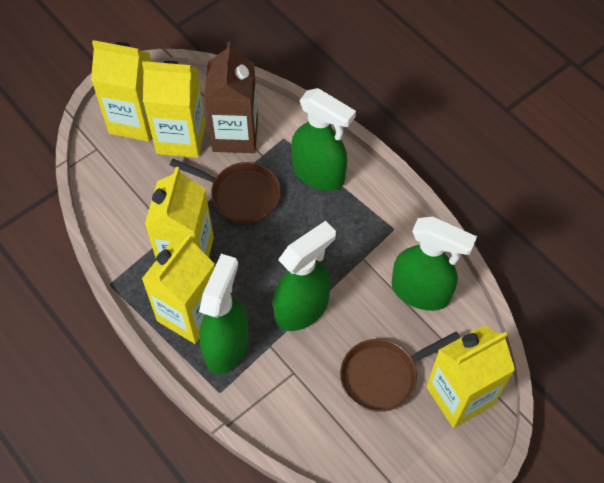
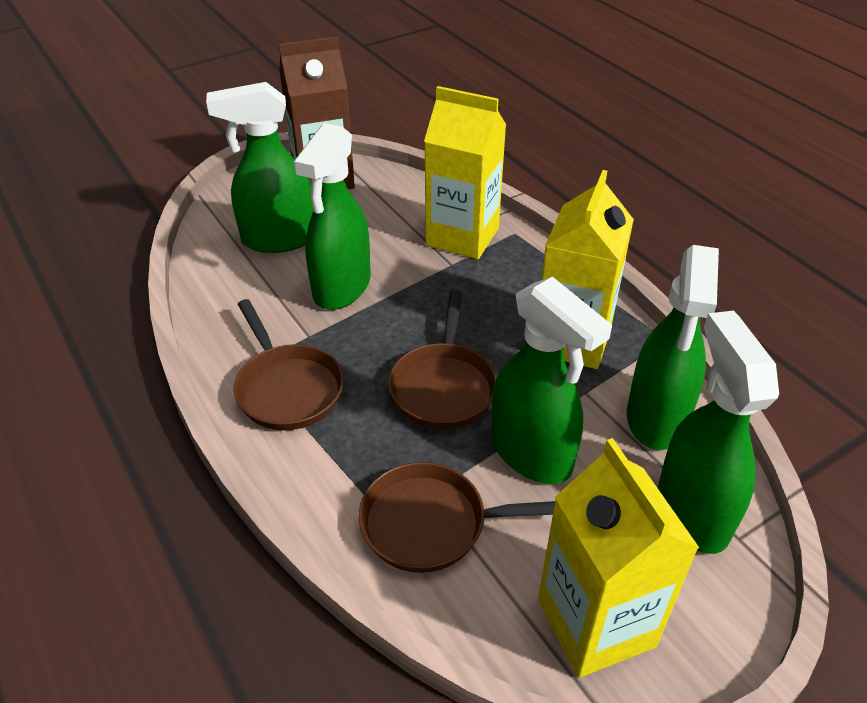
brown pan: [170,159,281,224] [340,332,460,412] = 2 -> [234,299,344,430] [358,462,555,573] [388,290,497,429] = 3
green spray bottle: [199,254,249,374] [273,221,336,331] [291,88,356,191] [392,216,477,311] = 4 -> [206,82,313,253] [293,123,371,310] [491,276,612,484] [627,245,719,450] [658,311,779,554] = 5
yellow carton: [91,40,152,142] [142,61,205,158] [142,234,215,344] [145,167,214,258] [426,325,515,428] = 5 -> [424,86,506,259] [538,438,699,678] [542,170,634,369] = 3

